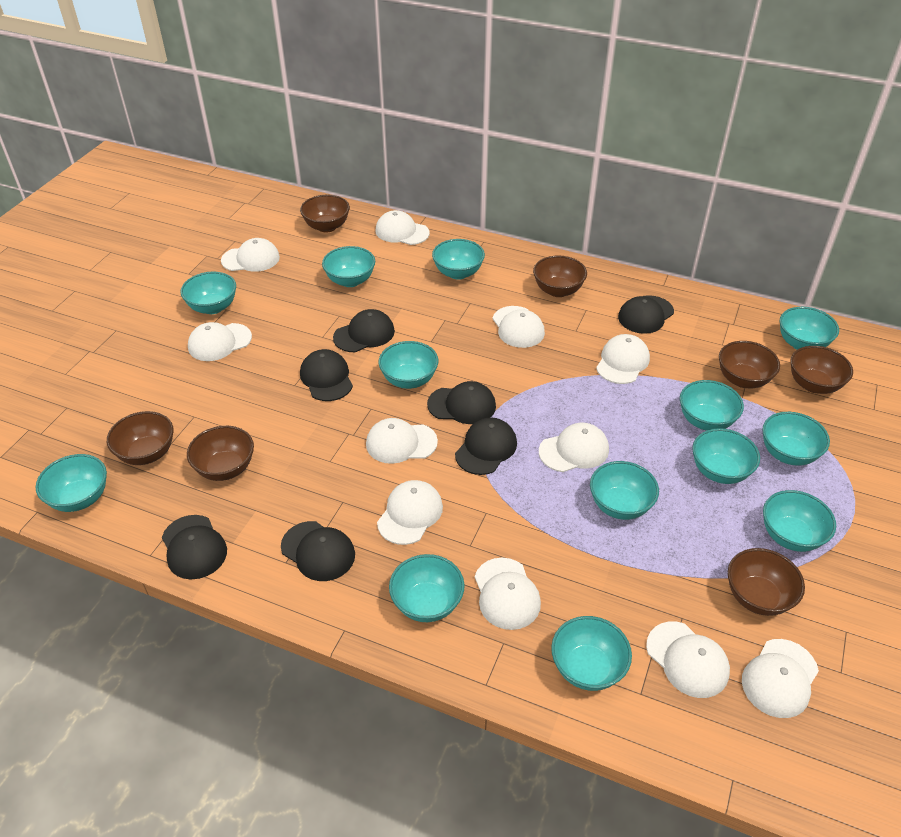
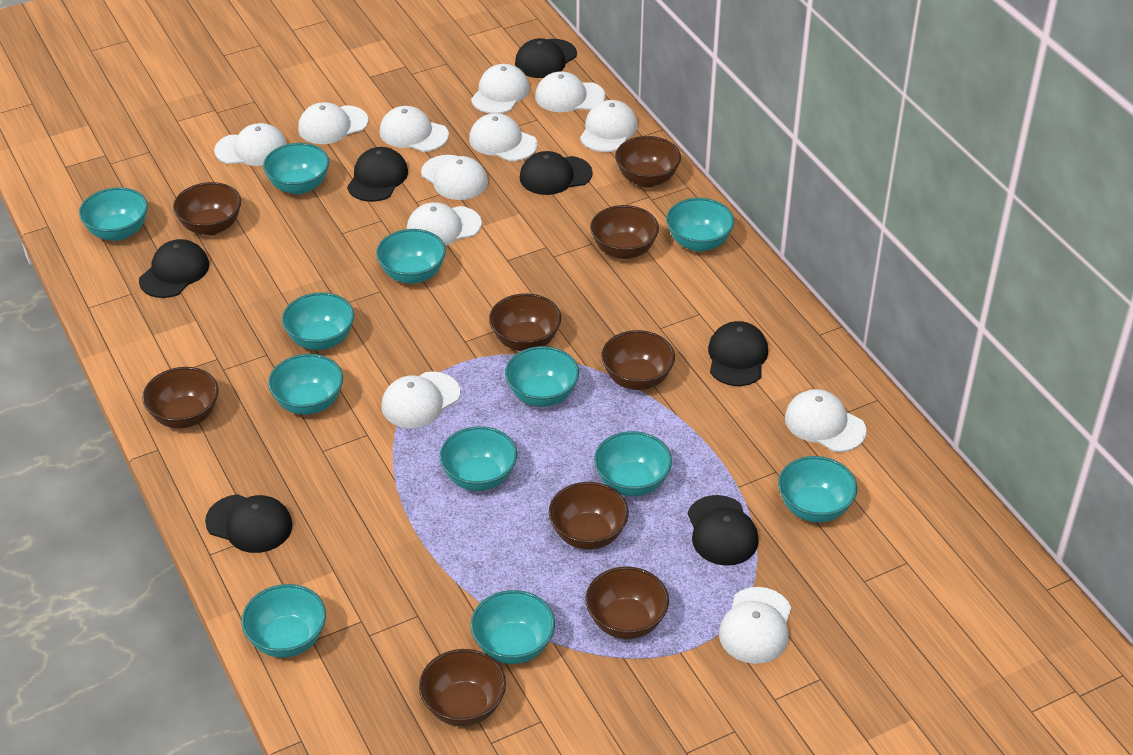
brown bowl: [107,411,174,465] [187,426,254,481] [300,195,350,233] [533,255,587,297] [719,341,780,388] [728,548,805,616] [790,346,853,394] = 7 -> [142,367,218,428] [173,182,241,235] [419,649,506,726] [489,293,561,351] [549,482,629,550] [585,567,669,639] [590,205,659,259] [601,330,675,390] [615,136,681,187] = 9
turquoise bowl: [36,454,107,512] [180,272,236,314] [322,246,375,287] [378,341,438,389] [389,554,465,622] [432,239,485,280] [551,616,632,691] [590,461,659,520] [680,380,744,431] [692,428,760,484] [762,412,830,466] [763,490,836,552] [780,307,839,350] = 13 -> [79,187,148,241] [241,584,326,658] [263,143,329,194] [268,354,343,415] [282,292,354,350] [376,229,446,284] [440,426,517,491] [471,590,555,664] [505,346,579,407] [594,431,672,496] [666,198,734,252] [778,456,857,522] = 12
white cap: [188,322,252,361] [221,238,280,272] [366,418,438,464] [375,210,430,245] [377,480,443,545] [475,558,541,630] [493,306,545,348] [539,423,609,472] [596,334,650,384] [646,621,730,698] [742,639,819,718] = 11 -> [214,123,287,166] [298,102,368,144] [379,106,449,152] [382,372,460,428] [407,202,482,246] [421,155,488,200] [469,113,538,161] [471,64,530,114] [535,71,605,112] [580,100,638,152] [719,587,791,664] [785,389,867,452] = 12

